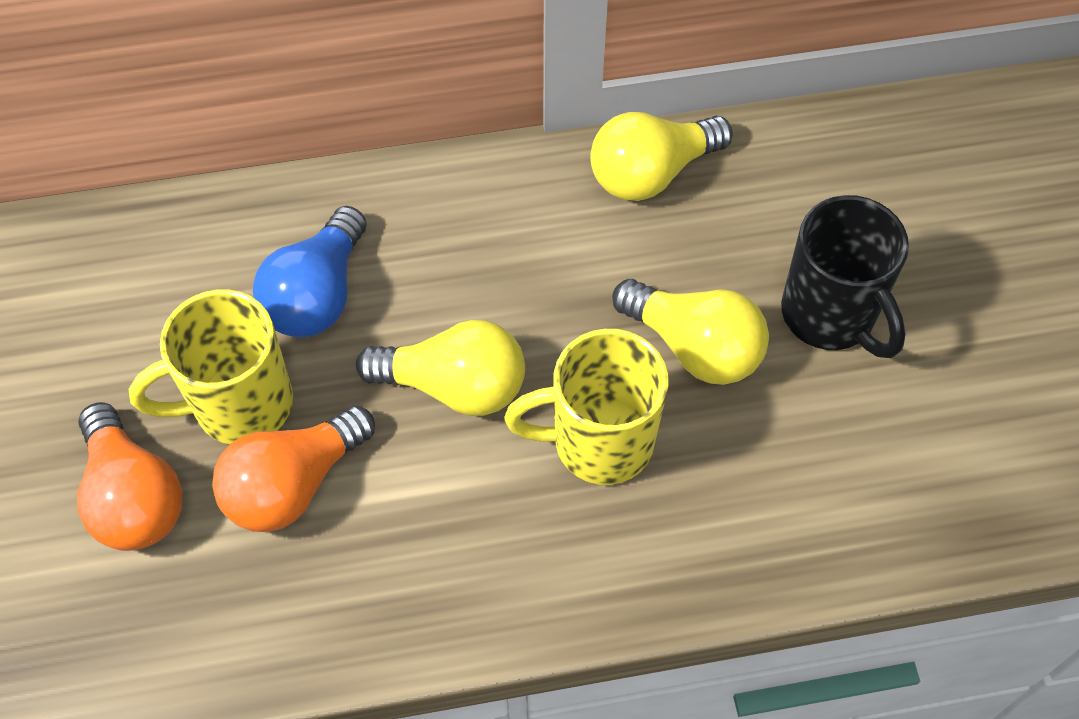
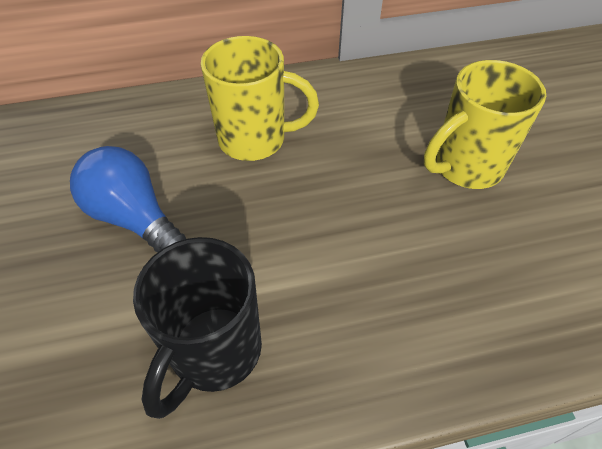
orange light bulb: [77,402,182,551] [212,405,375,532] = 2 -> none = 0
yellow light bulb: [356,320,525,416] [590,112,732,201] [612,279,769,385] = 3 -> none = 0

